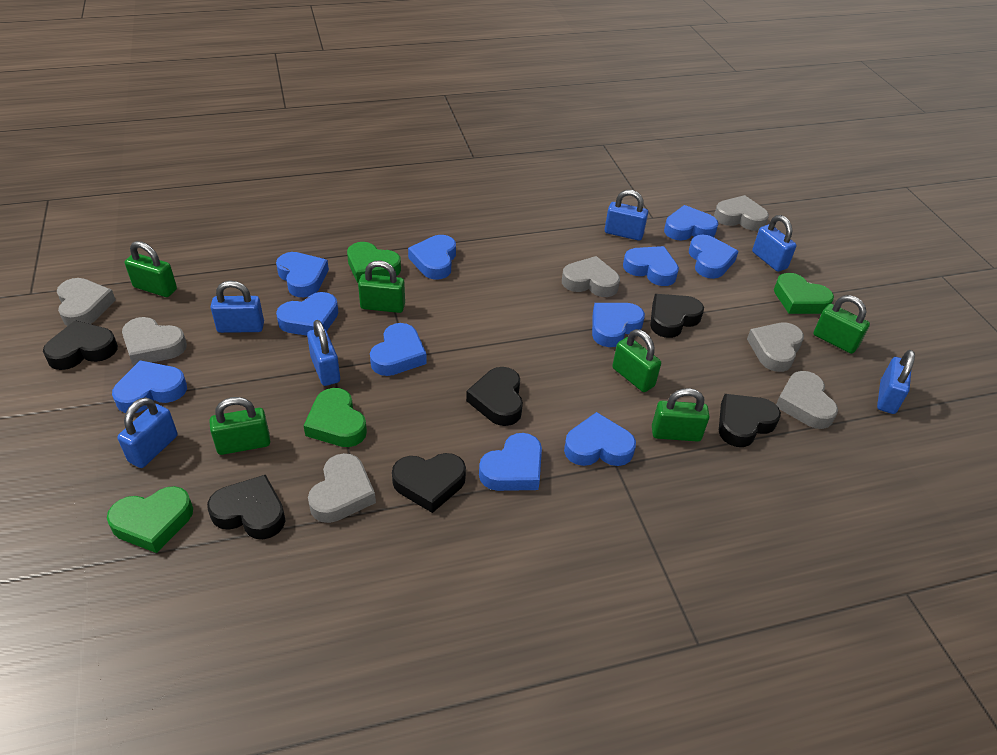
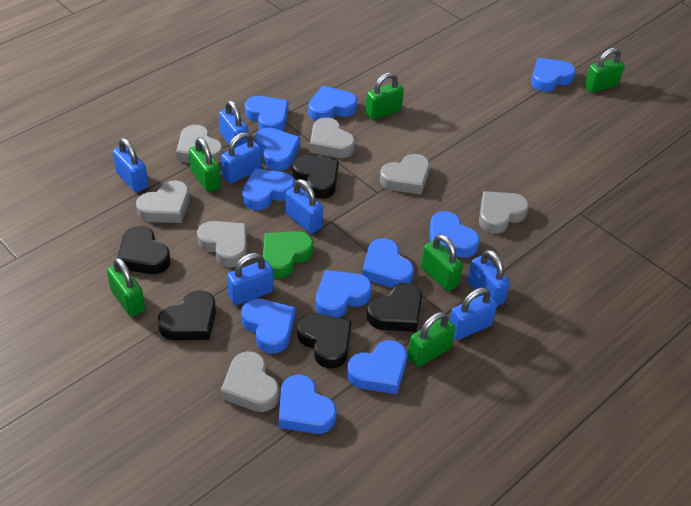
black heart: [43,320,118,370] [207,475,285,539] [392,453,466,513] [466,367,523,426] [650,294,704,338] [719,394,781,447] = 6 -> [118,226,170,274] [158,290,216,340] [293,155,339,199] [298,313,351,368] [367,283,422,332] = 5
blue padlock: [117,397,178,468] [211,281,264,333] [307,320,340,386] [605,190,648,241] [752,215,797,272] [877,350,915,414] = 6 -> [113,138,148,192] [219,100,249,148] [221,132,261,184] [227,253,273,305] [286,179,323,234] [450,287,497,340] [467,250,510,306] = 7
green heart: [107,486,193,553] [304,388,367,447] [347,242,401,283] [774,273,834,314] = 4 -> [263,231,313,278] = 1

